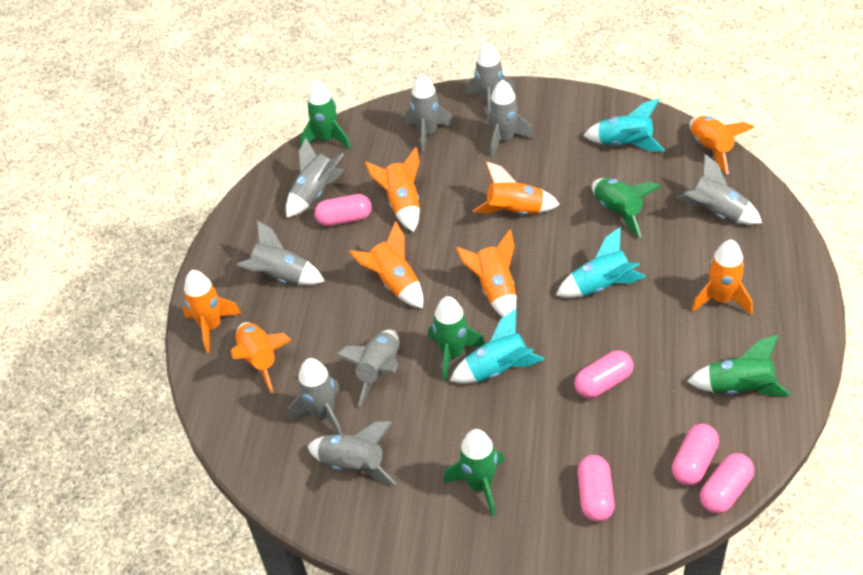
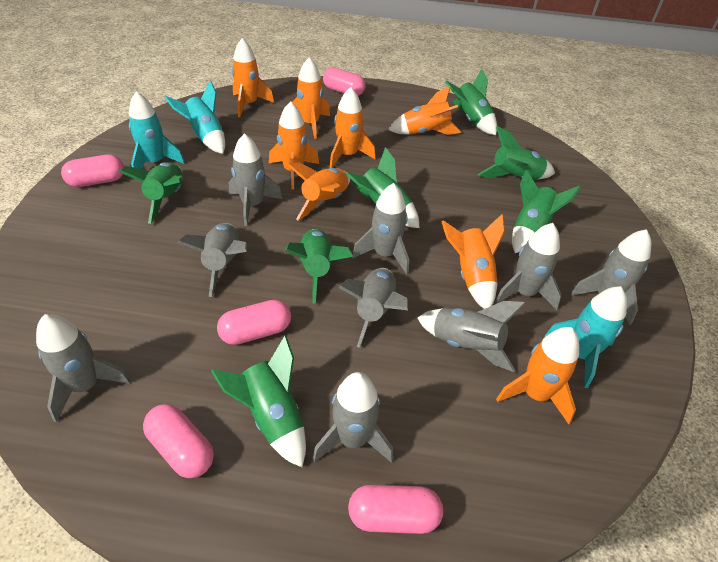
green rocket: [300,80,351,150] [428,296,485,382] [444,429,504,516] [592,178,662,238] [687,335,790,396] = 5 -> [119,162,183,224] [211,336,306,467] [285,229,353,304] [346,147,419,228] [445,69,497,135] [478,126,555,180] [512,169,581,253] = 7

